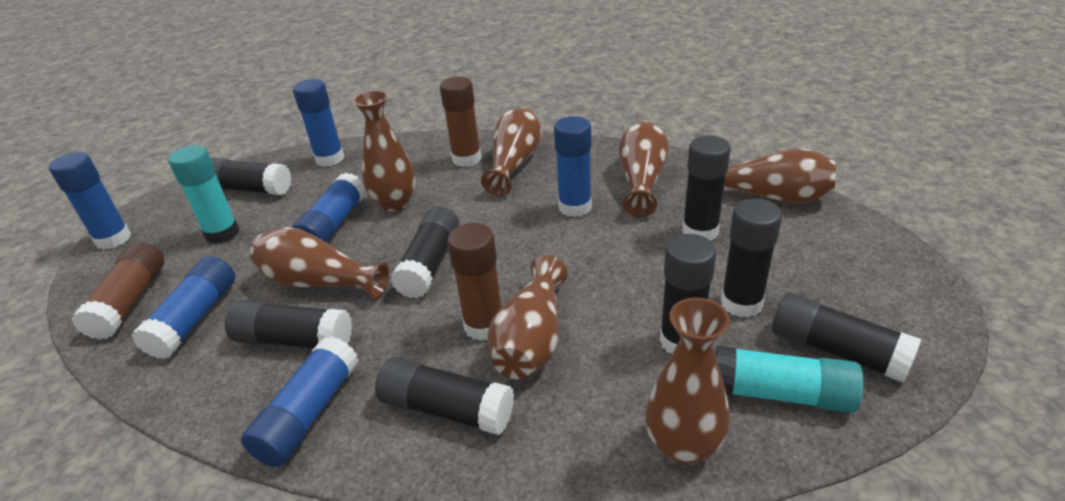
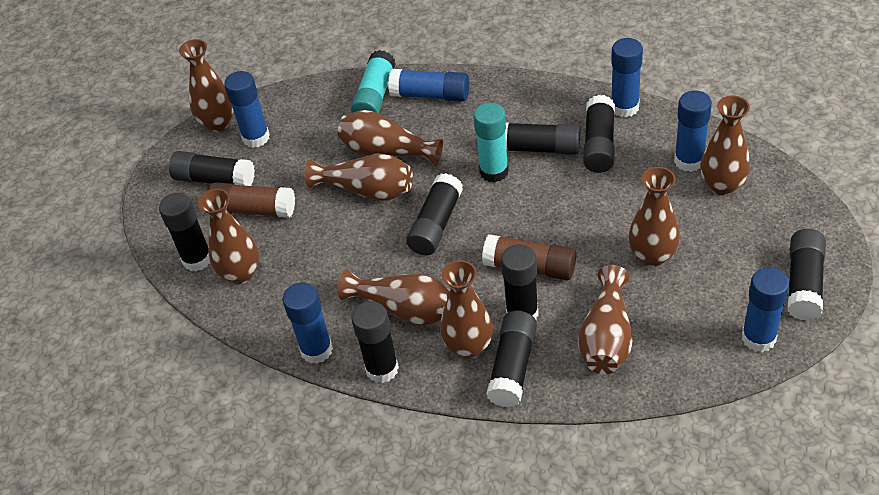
black glue stick: [211,158,292,195] [225,300,352,349] [375,357,514,435] [391,207,460,298] [660,234,716,354] [682,135,731,241] [721,199,782,318] [772,293,921,383] = 8 -> [159,193,210,271] [169,151,255,186] [351,301,399,383] [406,173,463,255] [486,310,537,408] [501,244,539,320] [505,122,580,155] [583,95,615,173] [787,229,826,321] = 9
brown glue stick: [72,242,164,340] [440,77,481,167] [447,223,501,341] = 3 -> [208,183,295,218] [482,234,576,280] = 2
brown vase: [250,227,389,299] [353,90,415,211] [481,107,542,196] [487,255,568,379] [619,121,669,217] [645,298,730,466] [724,148,836,203] = 7 -> [179,39,234,132] [198,189,259,284] [304,154,413,201] [337,110,443,166] [337,270,450,326] [440,260,493,359] [578,265,633,375] [629,167,680,267] [700,95,750,195] = 9

